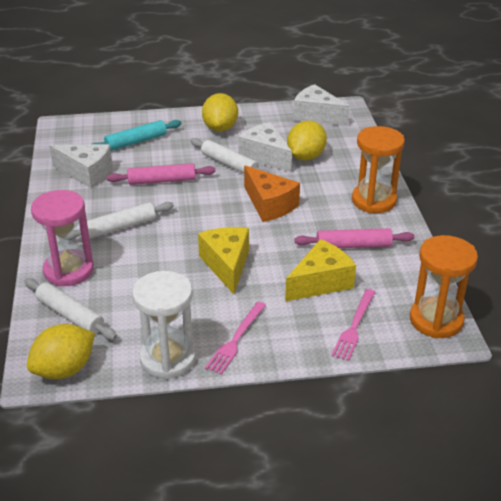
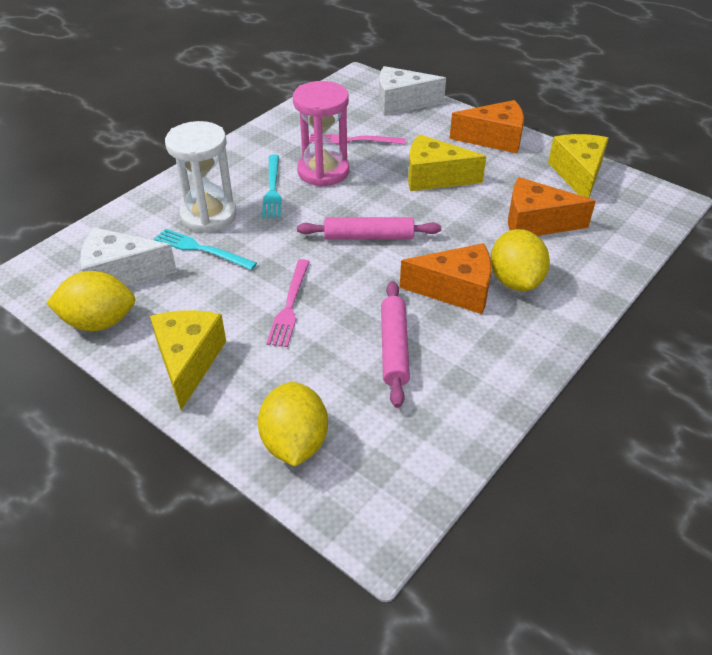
orange cheese: [244,165,300,222] = 1 -> [400,243,492,314] [449,100,524,153] [508,177,596,236] = 3
orange hourglass: [352,126,405,213] [410,235,478,338] = 2 -> none = 0
turquoise fork: none = 0 -> [154,229,257,270] [262,154,281,218] = 2
turquoise rolling pin: [92,120,181,151] = 1 -> none = 0
white cheese: [49,144,112,189] [238,122,292,172] [293,84,350,126] = 3 -> [80,227,177,286] [379,66,446,116] = 2
white rolling pin: [25,278,117,340] [67,202,174,240] [190,138,269,173] = 3 -> none = 0
yellow cheese: [198,227,249,294] [285,239,356,302] = 2 -> [150,310,226,411] [408,134,486,191] [548,134,608,198] = 3

